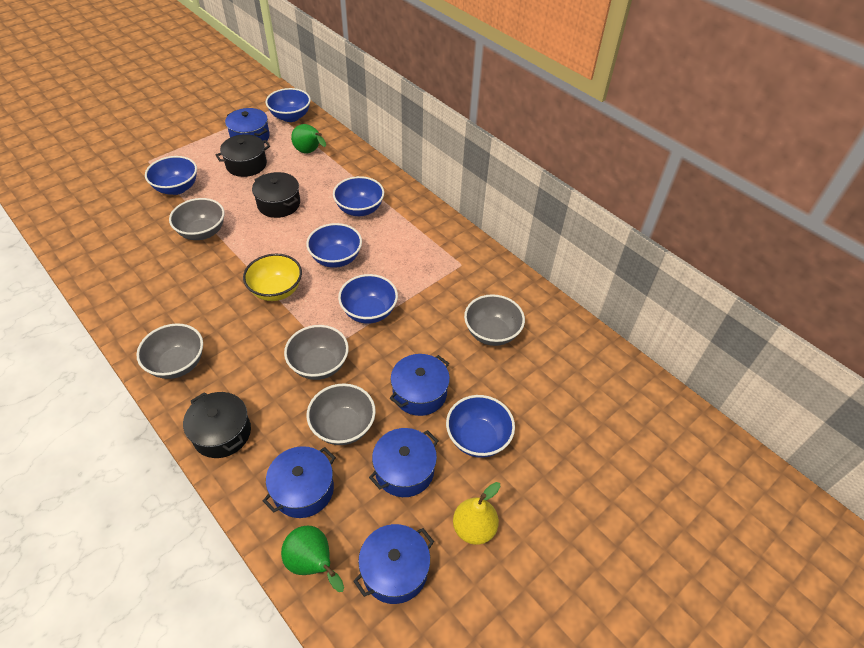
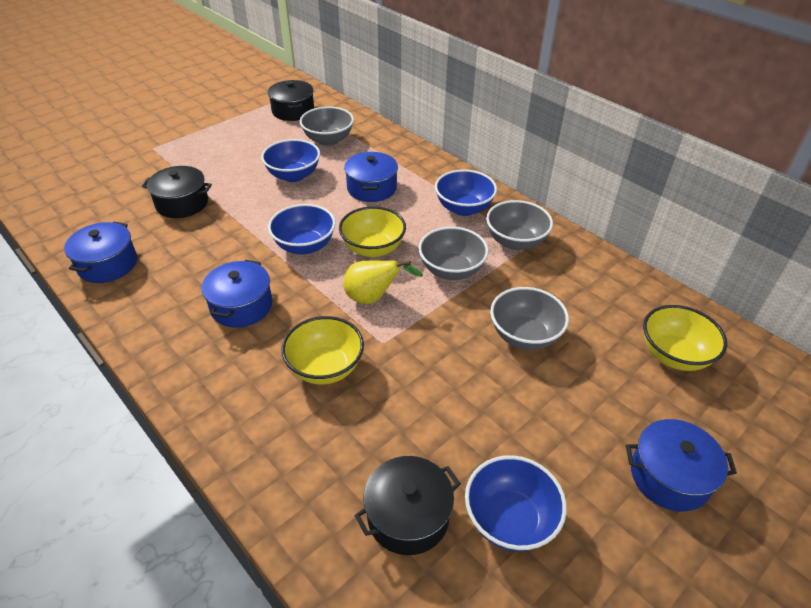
blue bowl: [145,156,197,195] [266,88,311,122] [306,223,362,268] [333,176,384,216] [338,274,398,324] [446,395,515,458] = 6 -> [261,139,320,182] [268,204,336,254] [435,169,497,216] [465,455,567,551] = 4
blue pot: [225,108,270,141] [263,446,336,518] [353,524,434,604] [369,428,438,497] [390,354,450,416] = 5 -> [64,222,137,283] [202,260,272,328] [344,152,398,202] [626,419,737,511] = 4
green pear: [281,526,344,592] [291,124,326,153] = 2 -> none = 0
grey bowl: [136,323,203,379] [169,198,225,240] [284,325,349,380] [307,383,376,445] [464,294,525,346] = 5 -> [300,106,354,146] [419,227,489,280] [486,200,553,250] [490,287,569,350] = 4
yellow bowl: [243,254,302,301] = 1 -> [281,316,364,384] [339,206,406,257] [643,305,727,371] = 3

